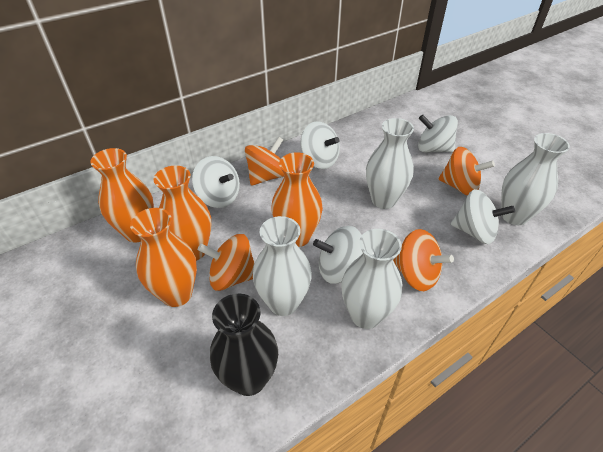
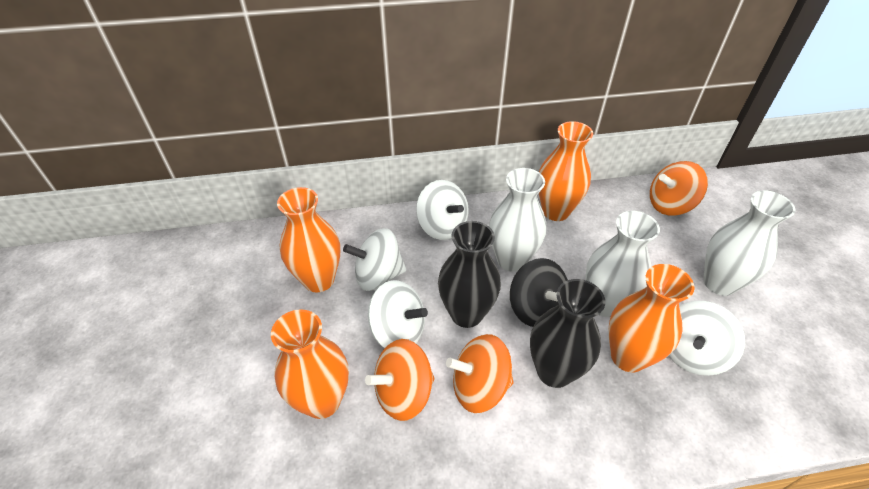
black spinning top: none = 0 -> [510,258,568,327] = 1
black vase: [210,294,278,396] = 1 -> [438,221,501,328] [530,279,605,388] = 2
orange spinning top: [198,234,255,291] [245,137,285,186] [393,229,454,291] [439,147,495,196] = 4 -> [365,339,434,421] [446,334,514,413] [650,161,708,216] = 3
white spinning top: [192,156,240,208] [300,121,340,169] [313,226,363,284] [418,115,458,152] [451,189,515,244] = 5 -> [343,228,406,291] [368,280,428,348] [416,180,469,240] [668,301,745,376] = 4
white vase: [253,216,312,316] [341,229,402,329] [366,118,414,209] [501,133,570,225] = 4 -> [489,168,546,272] [585,211,660,317] [704,191,796,296] = 3

